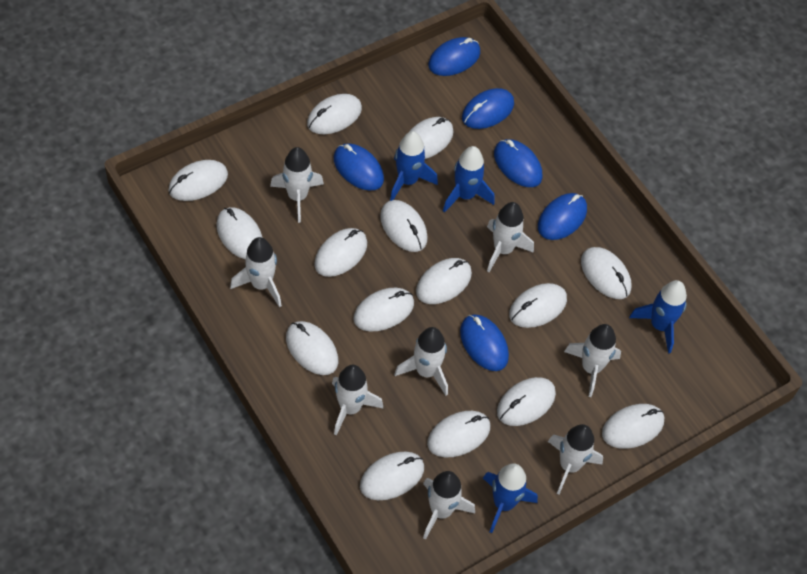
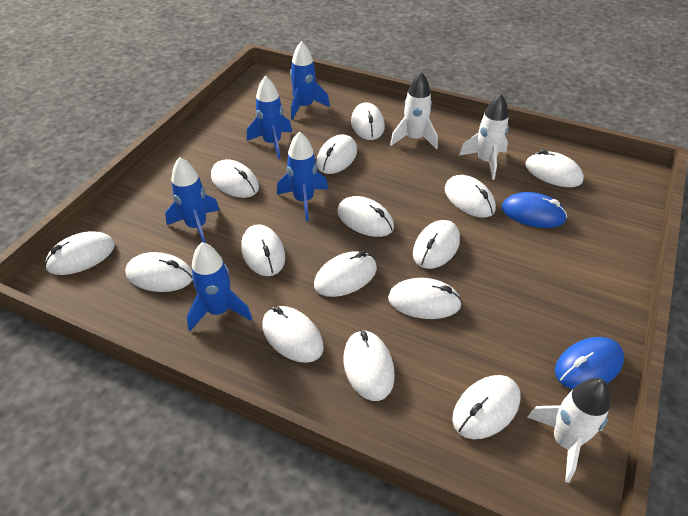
blue mouse: [333,143,384,191] [428,37,480,76] [460,314,509,371] [462,88,514,129] [494,139,542,187] [538,193,587,240] = 6 -> [502,192,567,228] [555,337,624,389] = 2
blue rocket: [390,131,438,201] [443,146,495,213] [483,463,538,533] [629,280,687,353] = 4 -> [165,157,220,243] [187,242,252,331] [247,76,292,159] [277,131,328,221] [290,41,330,120] = 5
white rocket: [230,237,282,307] [270,147,324,223] [332,365,383,436] [394,327,448,396] [423,471,475,540] [487,202,534,272] [548,424,603,494] [564,324,621,397] = 8 -> [390,72,438,150] [459,94,509,180] [527,378,611,483] = 3

